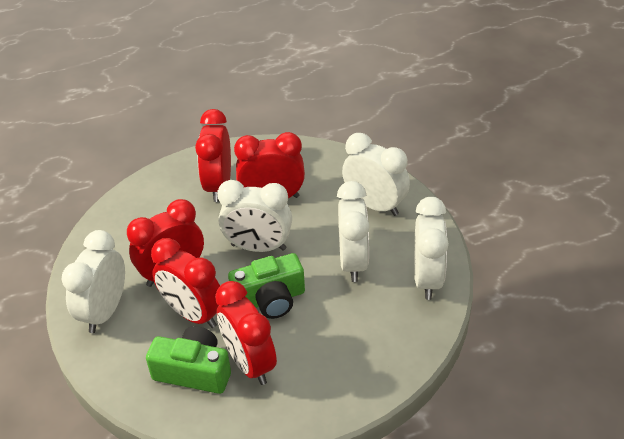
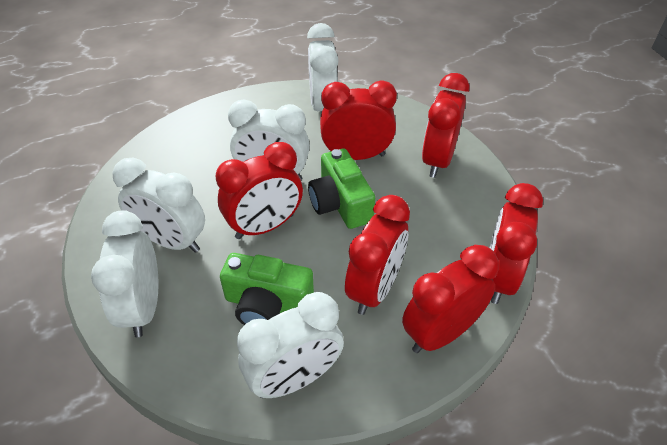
red clock: [127,199,204,287] [151,238,220,328] [195,109,231,202] [215,281,277,385] [234,132,305,198] = 5 -> [216,142,303,239] [320,81,397,160] [345,195,410,315] [402,245,499,353] [422,73,470,178] [489,183,543,304] = 6

